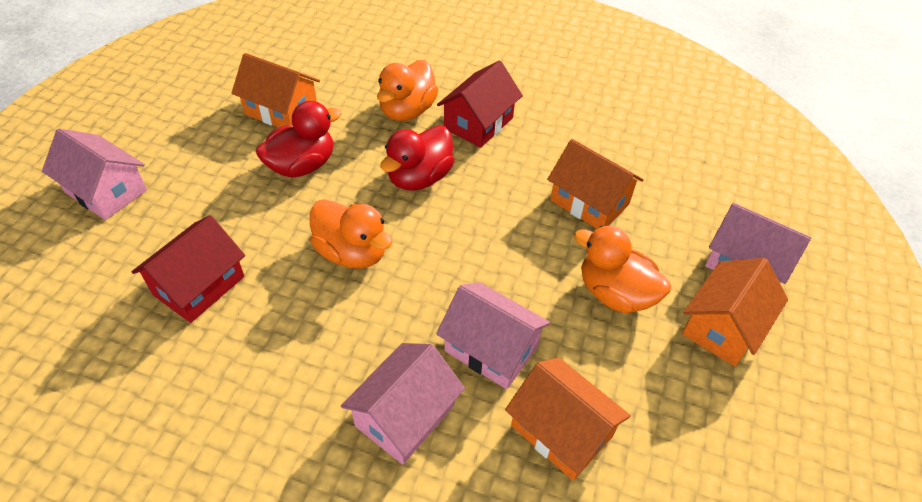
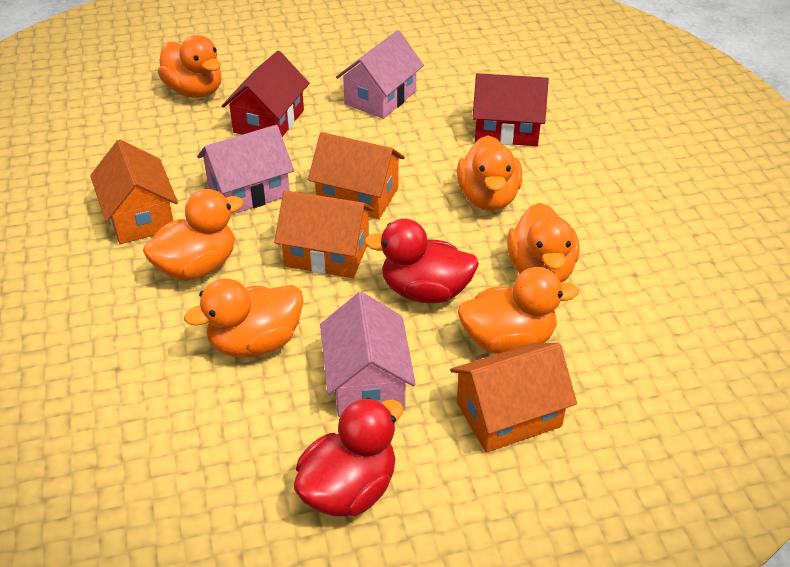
orange duck: [310,199,393,269] [377,60,438,121] [574,225,671,313] = 3 -> [143,189,244,280] [158,35,221,98] [184,279,304,358] [457,135,522,211] [458,267,579,354] [507,203,579,282] = 6
pink house: [42,128,147,220] [341,343,465,464] [436,282,550,389] [705,203,811,284] = 4 -> [197,125,294,215] [320,292,416,417] [336,30,424,119] = 3

